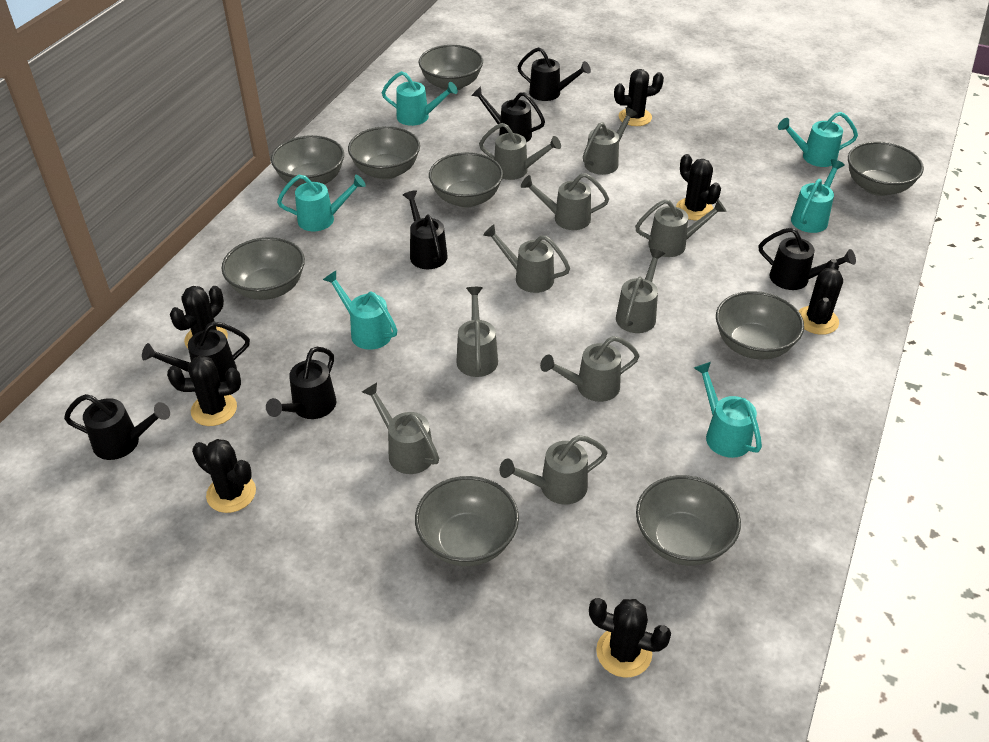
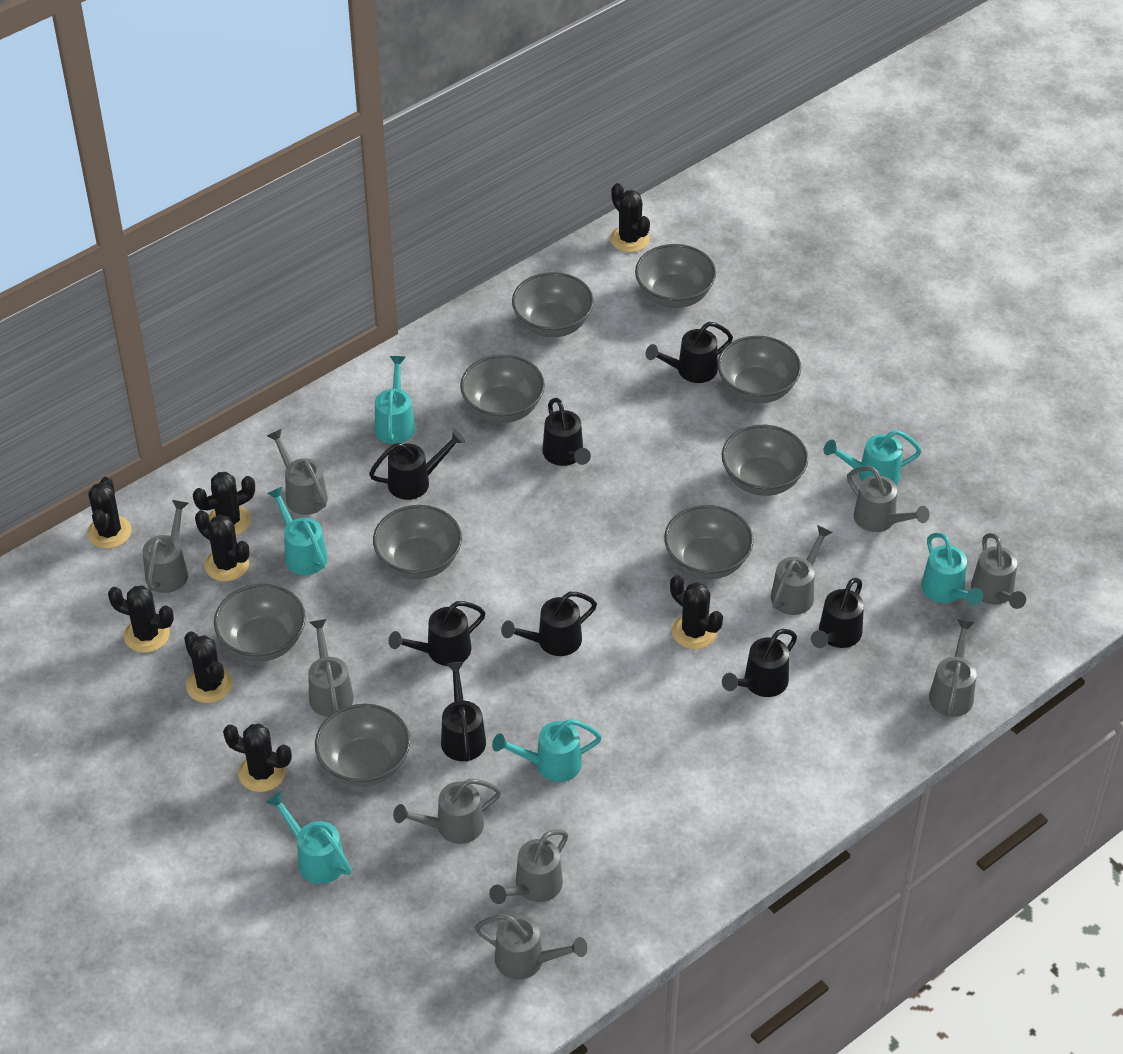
black cactus: [167,355,241,426] [170,286,228,348] [192,439,256,513] [589,598,671,678] [614,69,664,126] [676,154,721,221] [799,259,843,335] = 7 -> [87,477,131,549] [108,586,174,653] [184,631,233,703] [193,472,255,536] [195,510,249,581] [223,724,292,792] [610,183,650,252] [670,575,723,649] = 8
black watering can: [64,394,170,460] [142,321,250,382] [266,347,336,419] [403,190,448,269] [471,86,545,142] [517,47,591,101] [759,227,856,290] = 7 -> [369,430,465,500] [389,601,486,666] [441,662,486,762] [501,592,597,656] [543,398,591,466] [646,322,733,383] [722,629,797,697] [811,578,864,648] = 8

